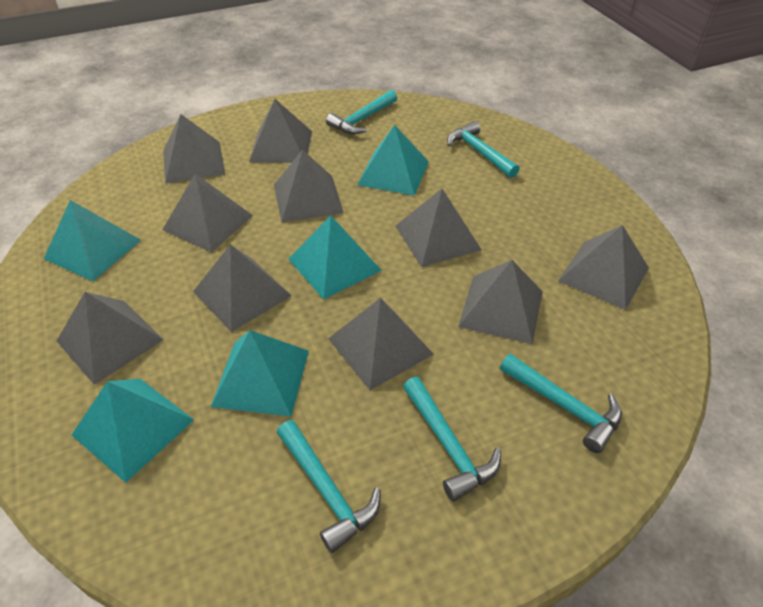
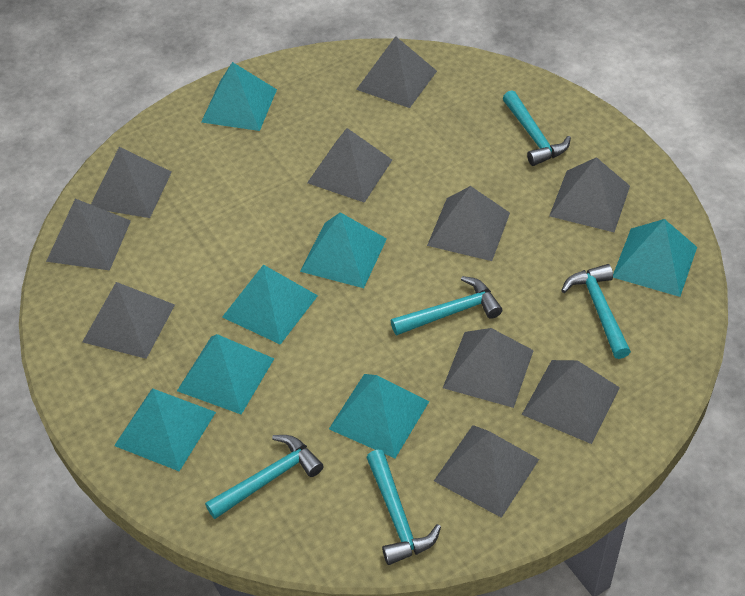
turquoise pyramid: [44,200,141,281] [72,379,194,483] [211,330,309,416] [289,215,382,300] [357,125,429,196] = 5 -> [114,388,216,471] [177,334,274,415] [201,62,277,131] [222,265,318,345] [300,212,387,288] [329,374,429,458] [613,219,697,297] = 7

